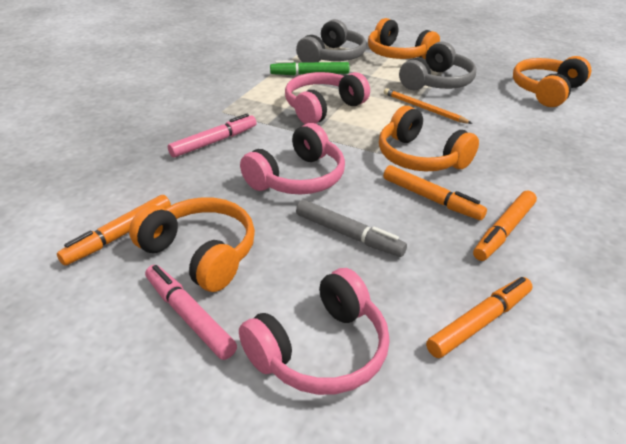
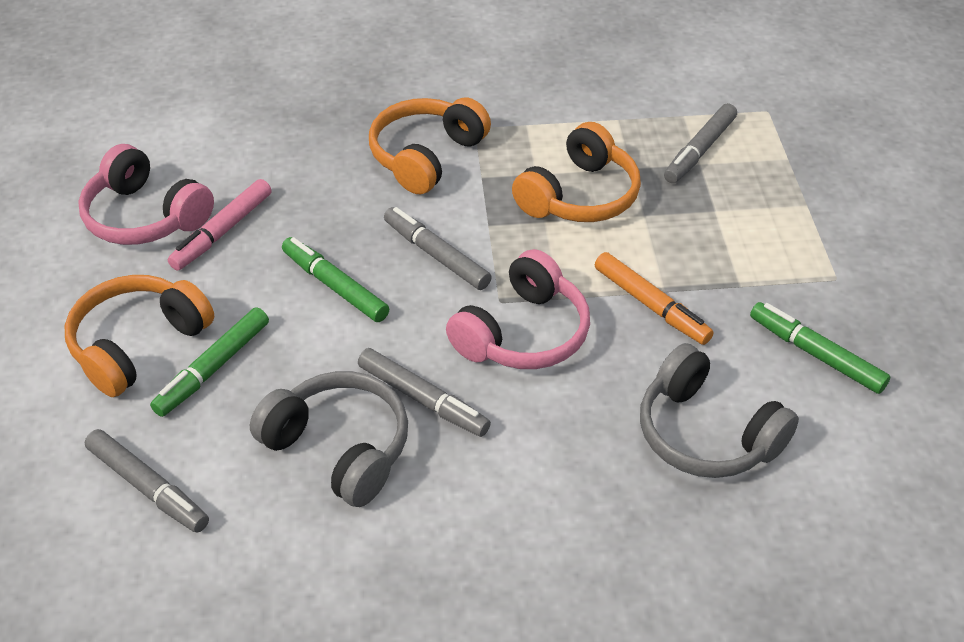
green marker: [270,60,350,75] = 1 -> [150,307,269,417] [282,237,389,322] [750,302,890,394] = 3
grey marker: [296,200,407,257] = 1 -> [85,429,209,533] [358,348,491,437] [384,207,492,290] [664,103,737,183] = 4
orange headphones: [129,197,255,292] [368,18,440,59] [379,106,479,172] [513,56,591,107] = 4 -> [65,275,215,397] [369,98,491,194] [512,122,641,222] = 3
orange marker: [57,195,171,266] [383,165,487,220] [426,277,533,358] [473,191,537,261] = 4 -> [595,252,714,345] = 1
orange pencil: [384,88,473,124] = 1 -> none = 0
pink headphones: [239,268,390,395] [240,123,345,195] [285,72,370,124] = 3 -> [78,144,214,245] [446,249,590,369] = 2
pink marker: [145,265,237,360] [168,114,257,158] = 2 -> [168,179,271,271] = 1

